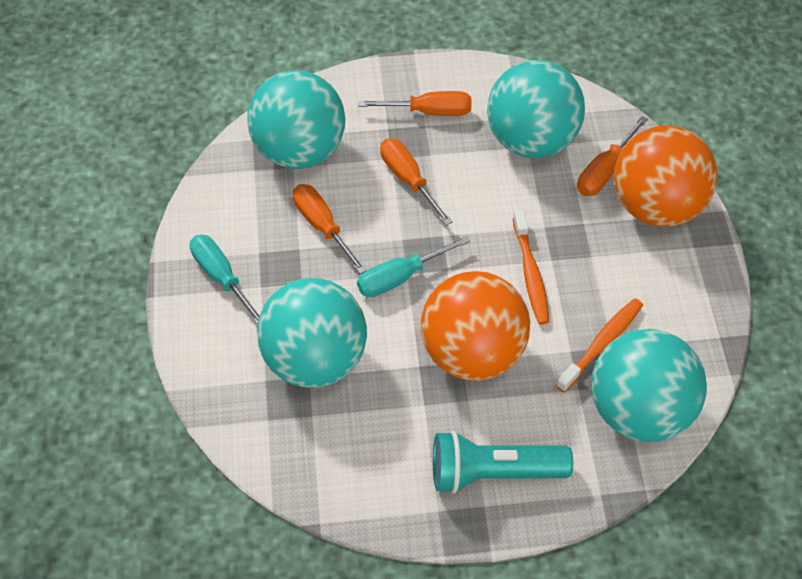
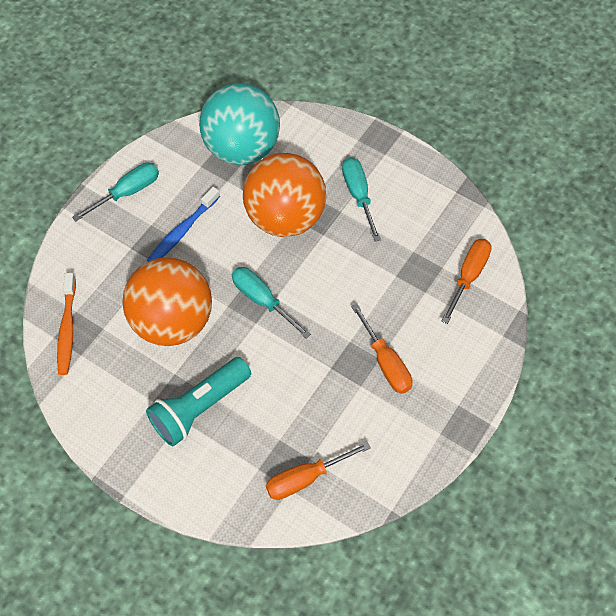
blue toothbrush: none = 0 -> [147,187,220,262] = 1
orange screwdriver: [293,184,367,274] [358,91,471,116] [380,138,453,226] [577,116,648,196] = 4 -> [266,442,371,500] [351,304,412,394] [442,239,492,324] = 3
orange toothbrush: [513,210,549,325] [556,298,643,392] = 2 -> [57,273,76,375] = 1
turquoise ball: [247,70,345,169] [257,278,367,388] [487,60,585,158] [591,329,707,442] = 4 -> [199,83,280,165] = 1
turquoise screwdriver: [190,234,260,324] [357,236,470,297] = 2 -> [72,162,159,221] [232,267,311,339] [342,158,381,241] = 3

